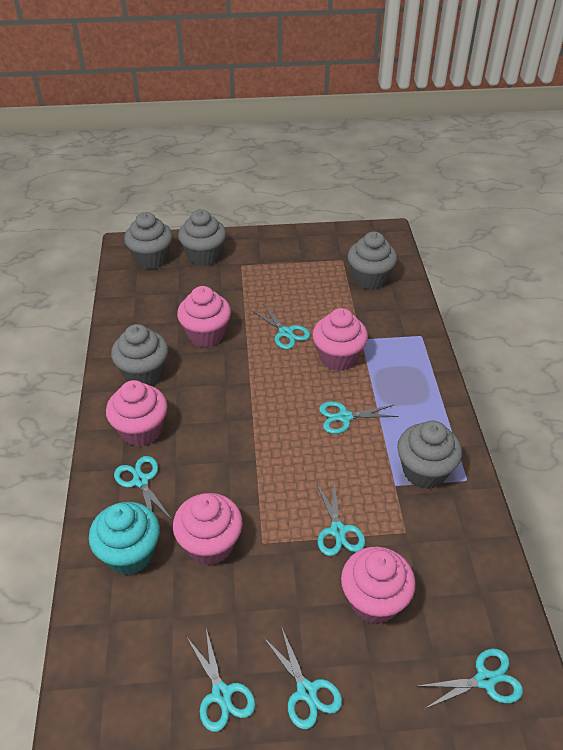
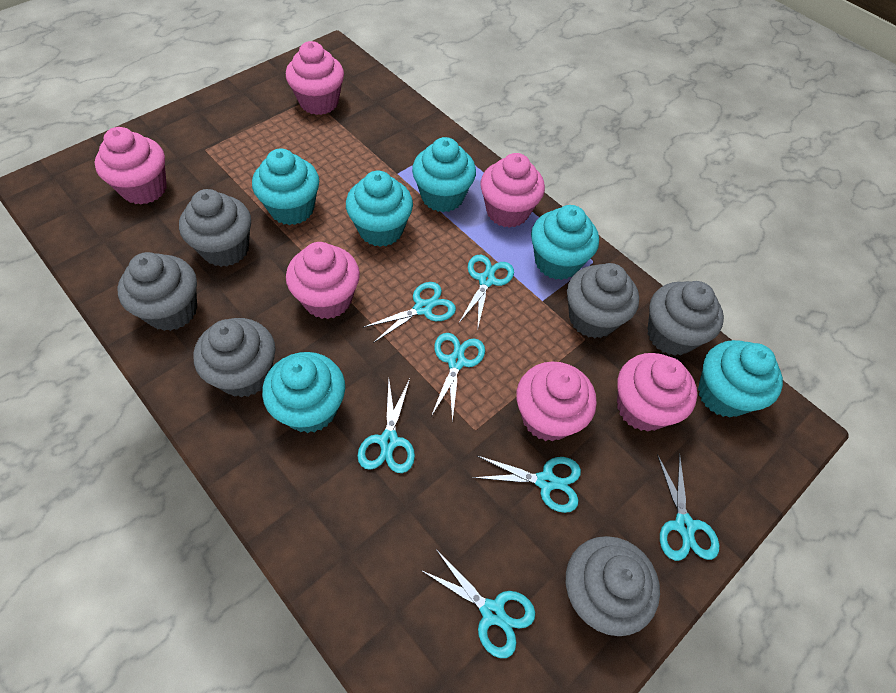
grey cupcake: [111,324,168,386] [124,212,173,269] [178,209,226,266] [348,231,397,290] [397,421,462,489] = 5 -> [117,252,197,331] [179,189,251,267] [193,318,276,398] [566,536,660,636] [567,263,639,338] [648,281,724,356] = 6
pink cupcake: [106,380,168,447] [173,493,243,565] [177,286,231,347] [312,308,368,371] [341,547,416,624] = 5 -> [95,127,167,204] [286,41,344,115] [286,242,360,319] [480,153,545,228] [516,362,597,441] [617,353,697,432] = 6
turquoise cupcake: [89,502,160,575] = 1 -> [252,148,319,225] [262,352,345,433] [346,171,413,247] [412,137,476,212] [531,205,599,280] [698,340,783,418] = 6

